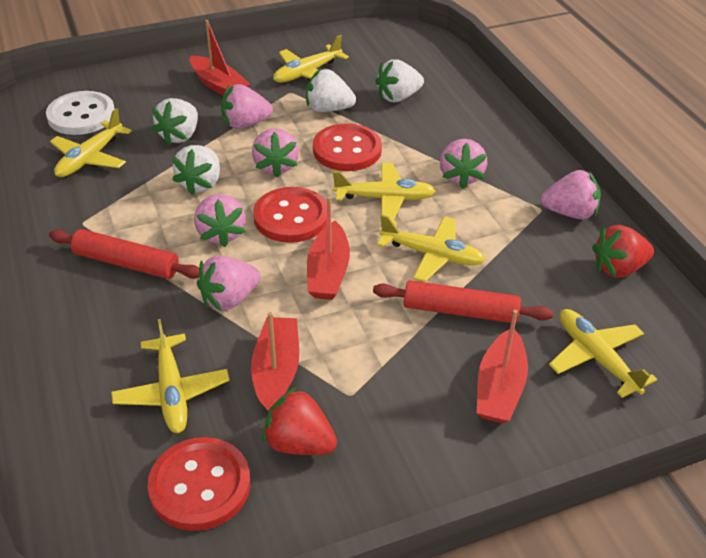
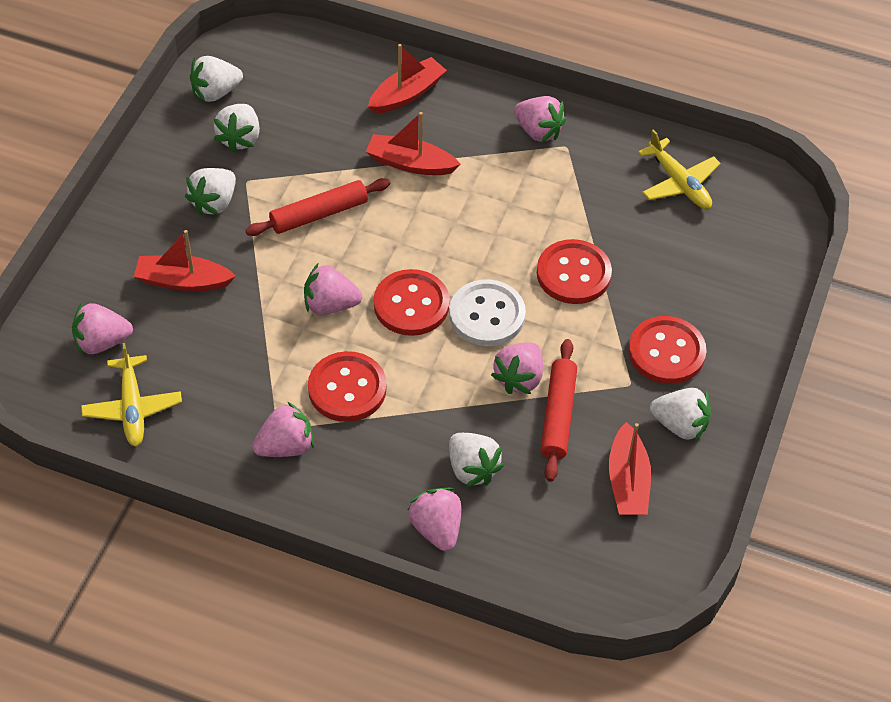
red button: [147,437,251,531] [253,187,327,243] [313,123,382,171] = 3 -> [308,351,387,422] [374,269,450,336] [537,239,612,304] [628,316,706,384] = 4
red strawberry: [262,387,337,455] [592,225,654,278] = 2 -> none = 0
white strawberry: [152,98,198,145] [172,145,220,195] [306,69,356,112] [375,59,424,102] = 4 -> [185,168,236,215] [190,56,243,102] [214,104,260,153] [449,433,504,487] [650,388,711,441] = 5
yellow plane: [50,108,132,177] [111,319,230,433] [273,35,349,83] [333,163,435,221] [377,214,485,282] [549,309,657,398] = 6 -> [81,343,182,447] [638,129,721,209] = 2

